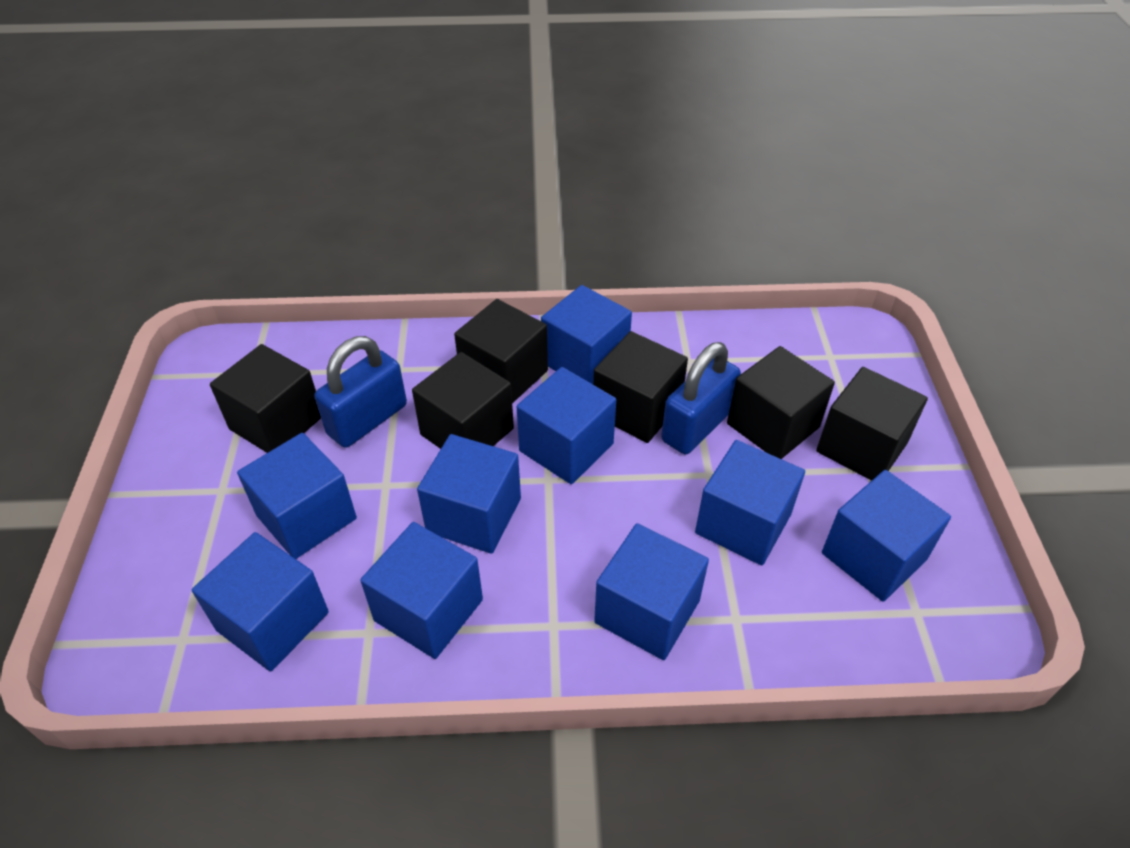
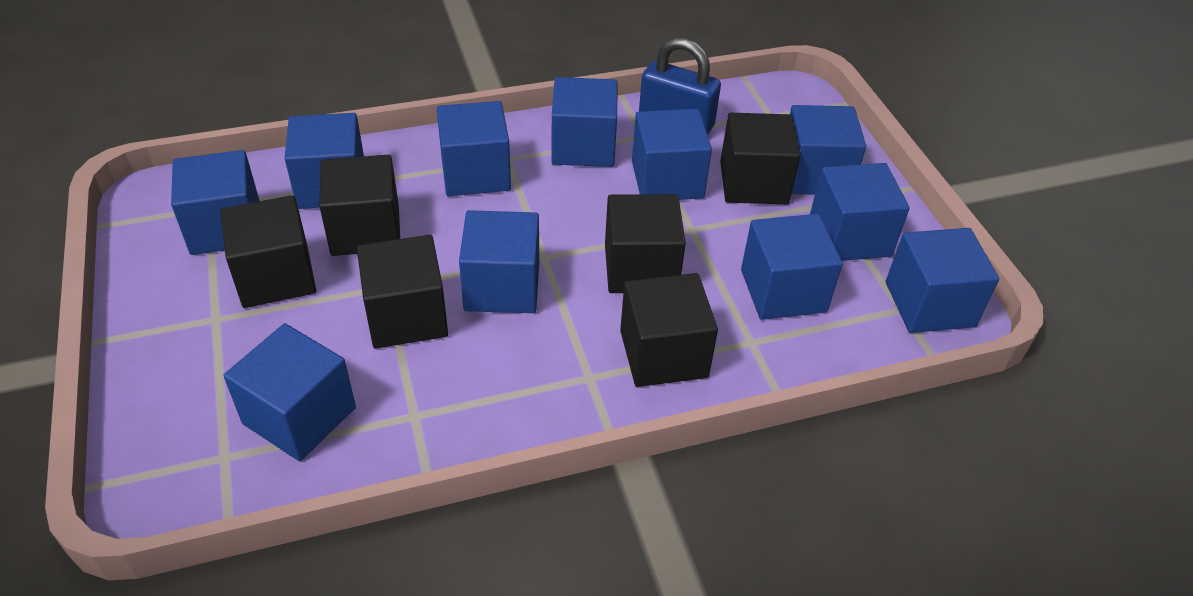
blue cube: [192,532,329,671] [237,433,357,559] [360,522,483,659] [417,434,521,554] [517,367,616,484] [541,285,632,384] [594,523,709,660] [695,440,805,565] [822,470,951,602] = 9 -> [171,150,260,255] [224,323,356,461] [284,113,364,209] [437,101,511,196] [459,210,539,313] [552,77,618,167] [632,109,712,200] [741,214,843,320] [790,105,866,195] [810,163,910,261] [886,228,999,333] = 11
blue padlock: [315,336,407,448] [661,342,741,454] = 2 -> [639,37,721,135] = 1

